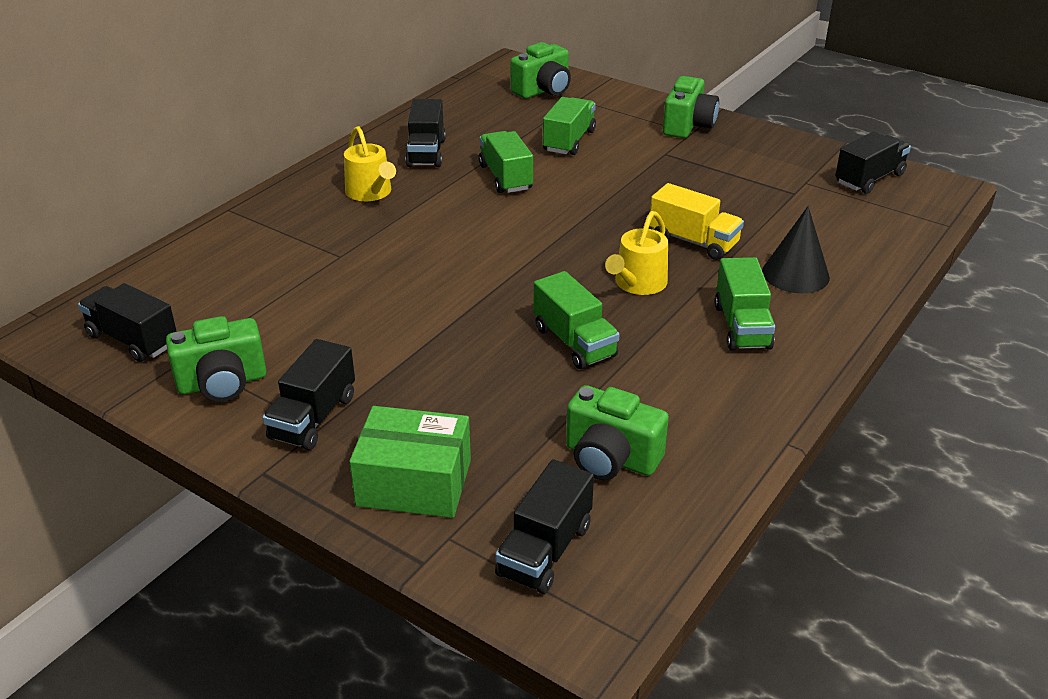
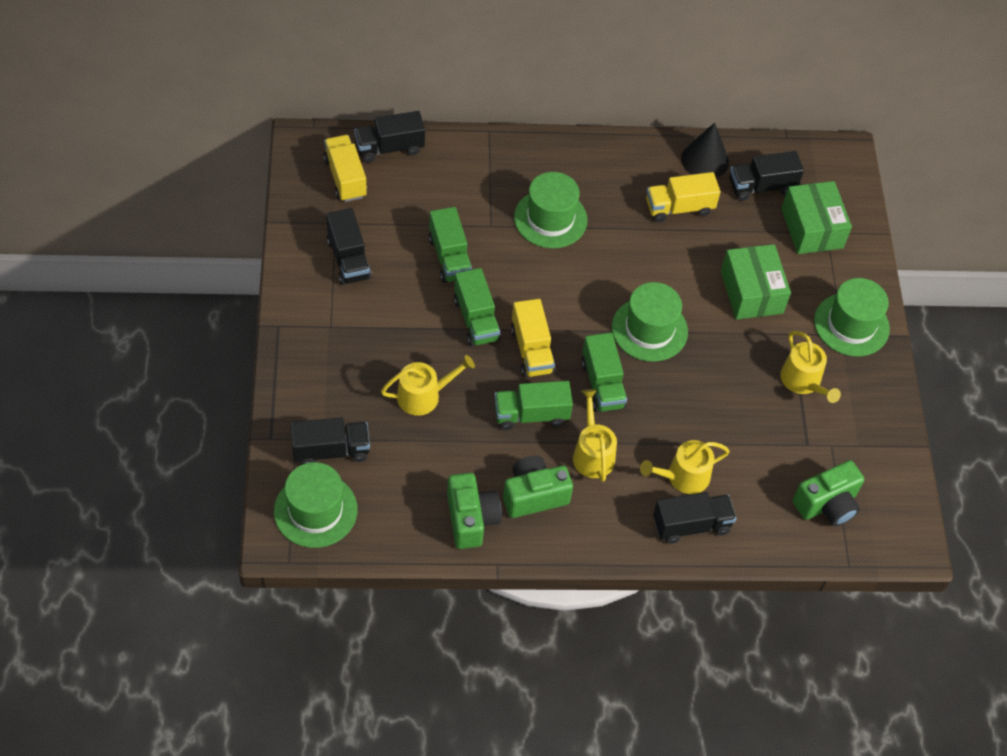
green box: [349,406,471,518] = 1 -> [721,244,791,320] [781,181,852,254] = 2
green camera: [166,316,267,402] [511,42,571,98] [566,385,669,480] [663,76,719,138] = 4 -> [447,473,502,549] [503,456,573,518] [792,460,864,526] = 3
green hat: none = 0 -> [274,462,357,548] [514,172,587,248] [612,282,688,362] [814,278,890,356] = 4
yellow truck: [649,183,744,260] = 1 -> [323,135,367,202] [511,299,555,377] [646,172,720,222] = 3
yellow watering can: [344,126,396,201] [605,211,668,295] = 2 -> [381,355,475,416] [573,389,617,482] [640,440,730,494] [780,331,841,403] = 4

